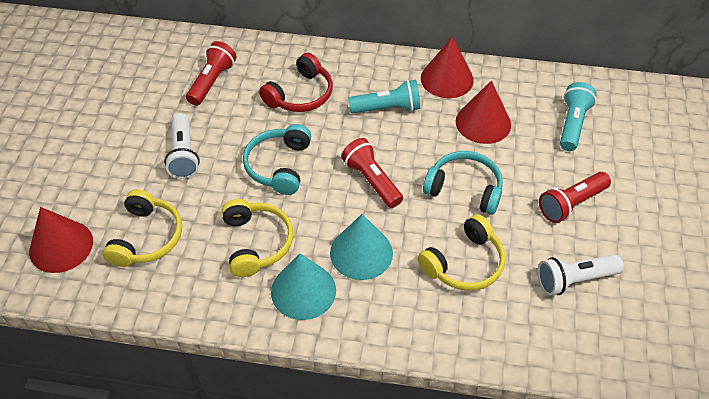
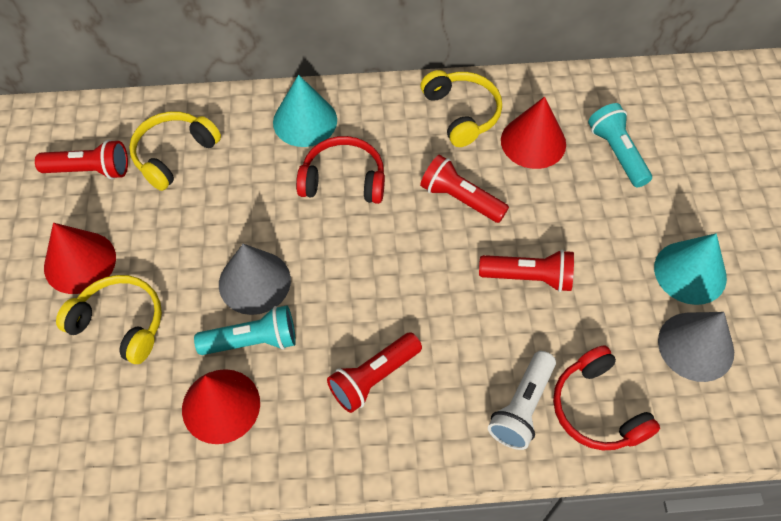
grey cone: none = 0 -> [219,244,291,315] [658,312,734,382] = 2
red flashlight: [186,41,237,106] [341,138,403,208] [539,172,611,223] = 3 -> [35,140,128,179] [327,332,422,413] [420,154,509,223] [479,250,574,292] = 4
red headphones: [259,53,333,112] = 1 -> [296,136,385,204] [553,345,660,450] = 2
turquoise headphones: [243,124,311,195] [423,151,503,215] = 2 -> none = 0
white flashlight: [164,113,200,179] [537,254,624,296] = 2 -> [488,351,556,450] = 1

